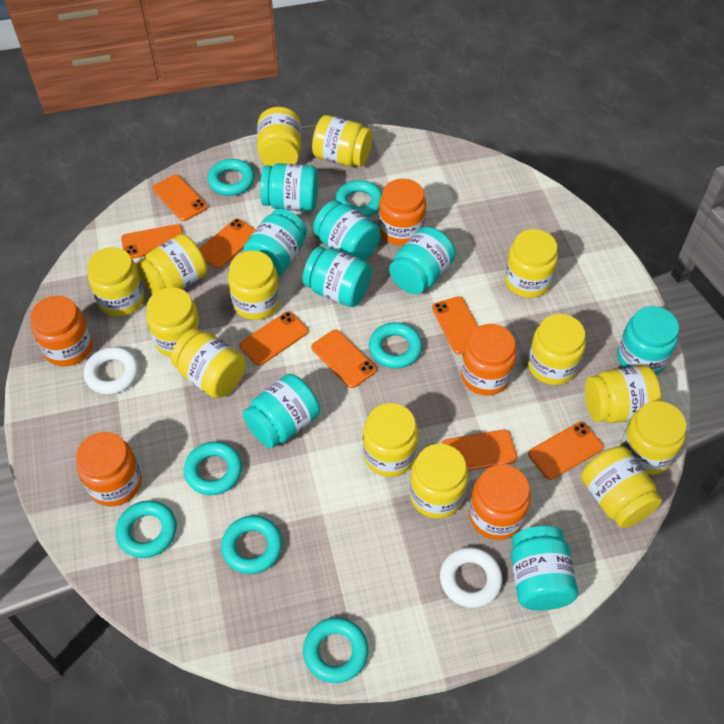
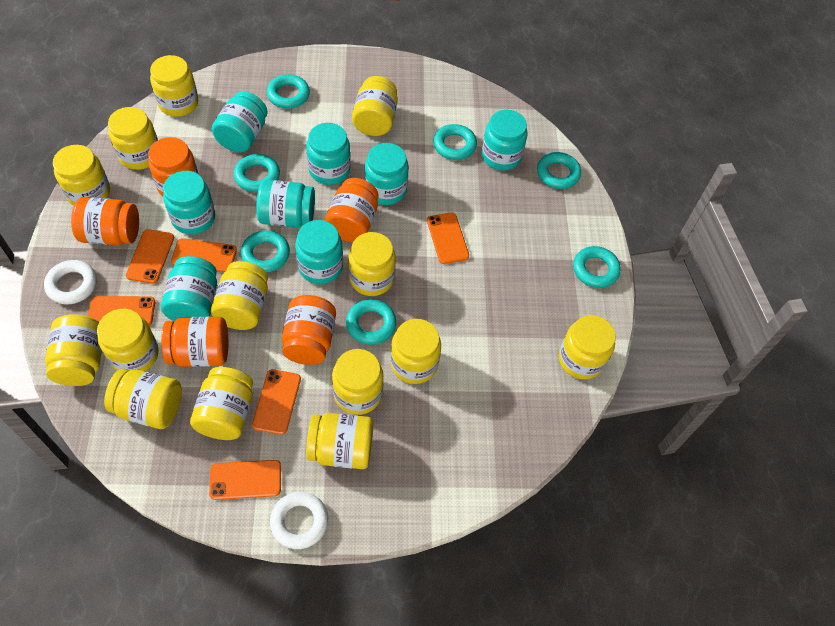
orange phone: [121,224,183,259] [153,174,207,221] [199,219,256,269] [239,311,308,366] [311,329,377,388] [432,296,478,354] [442,430,518,471] [528,422,604,480] = 8 -> [88,296,155,326] [126,229,174,284] [171,238,237,272] [209,460,281,500] [252,369,301,435] [427,212,469,264] = 6

